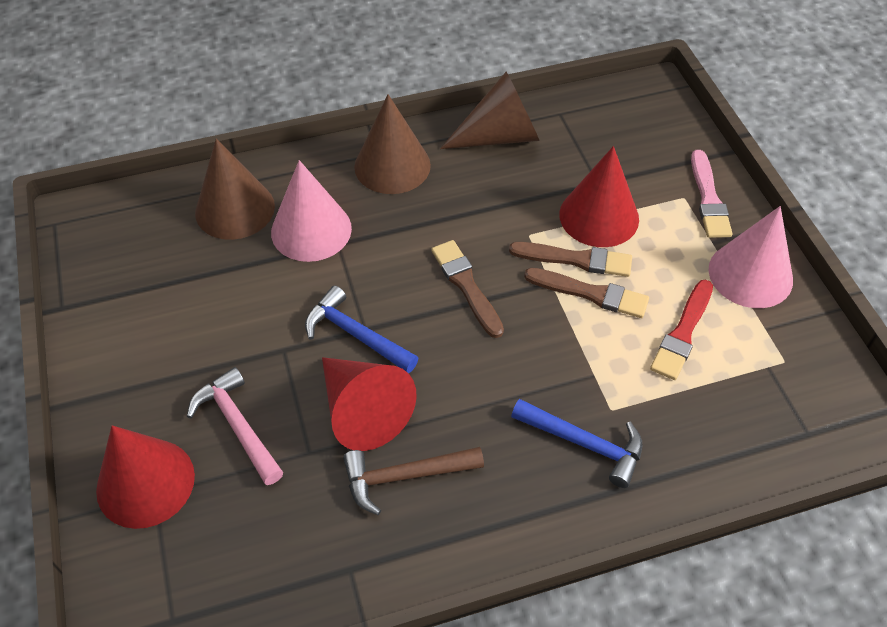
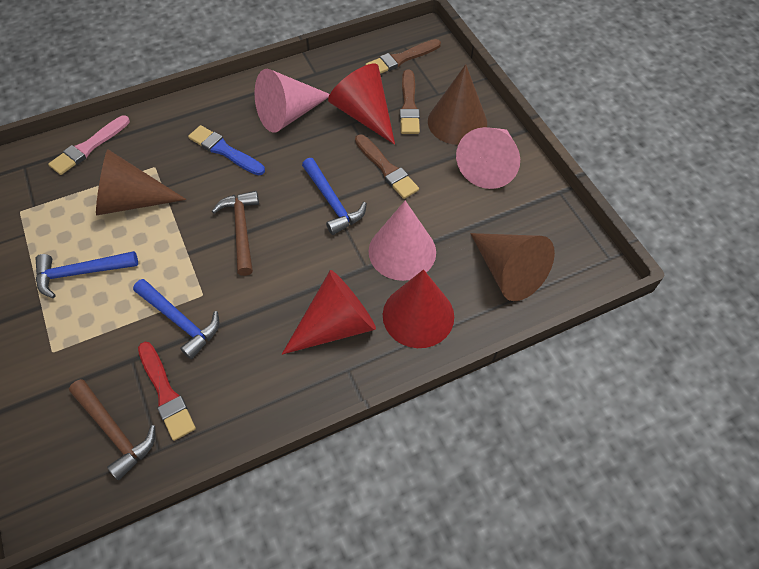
blue brush: none = 0 -> [188,125,265,176] = 1
blue hammer: [305,285,418,373] [511,399,642,488] = 2 -> [36,251,138,298] [133,279,219,359] [302,158,367,235] = 3
brown hammer: [343,447,484,515] = 1 -> [69,379,155,480] [212,191,259,276] = 2
pink cone: [271,160,352,262] [709,206,793,308] = 2 -> [255,69,330,133] [369,201,436,281] [456,127,520,189] = 3
pink hammer: [187,367,283,485] = 1 -> none = 0

